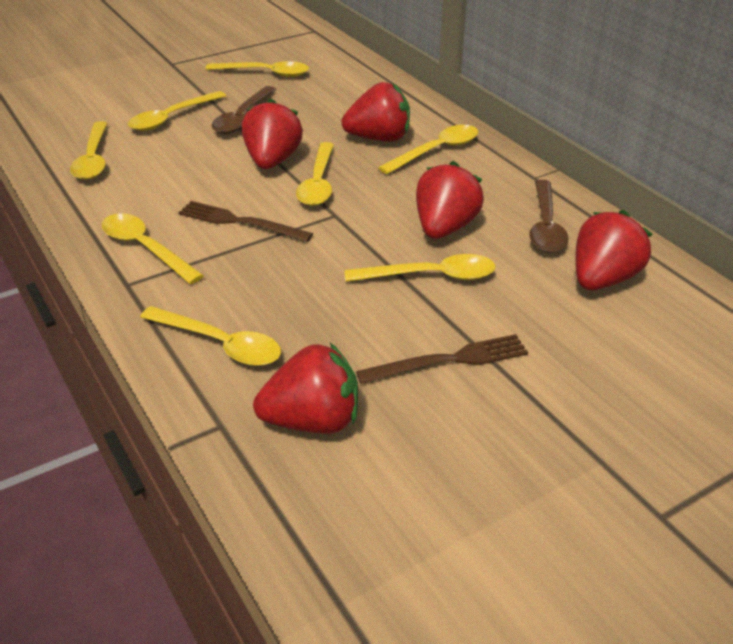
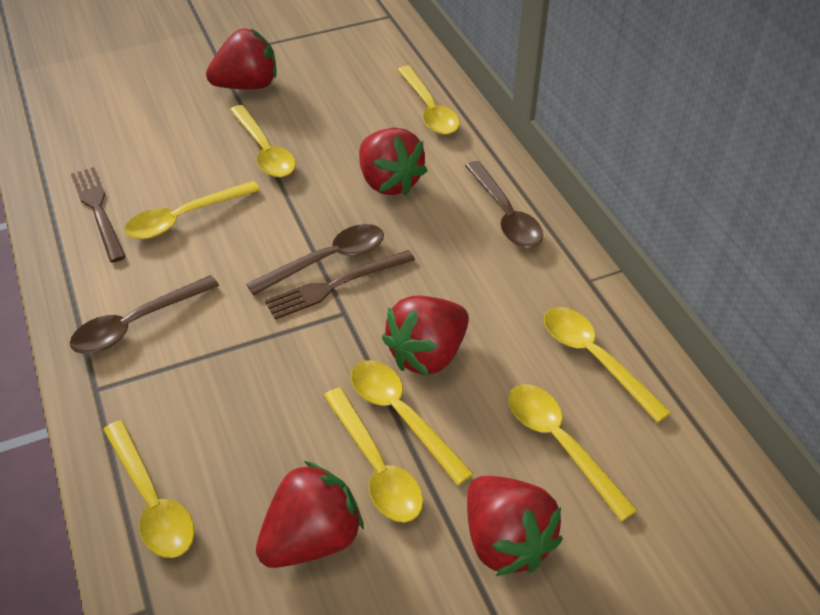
brown spoon: [211,86,276,134] [529,180,569,253] = 2 -> [70,275,219,354] [246,224,384,296] [465,161,543,248] = 3

